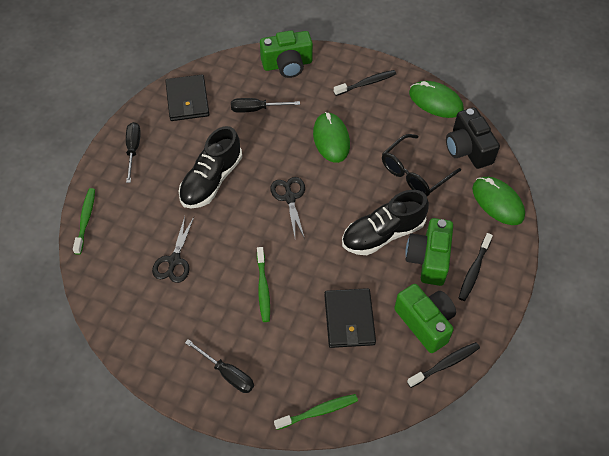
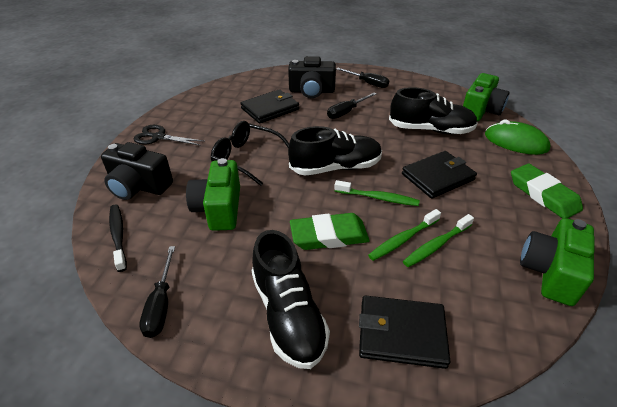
black camera: [446,107,500,169] = 1 -> [101,142,173,200] [288,56,336,98] = 2
black scissors: [152,216,194,283] [270,177,305,239] = 2 -> [133,125,204,146] = 1
black shoe: [179,126,242,208] [342,190,429,255] = 2 -> [251,230,330,369] [288,126,382,176] [389,87,478,134] = 3
black toothbrush: [334,70,396,96] [407,342,480,388] [459,233,493,301] = 3 -> [109,204,127,272] = 1
black wallet: [165,75,209,121] [324,288,376,348] = 2 -> [241,89,299,124] [359,295,450,369] [402,151,477,199] = 3
green eraser: none = 0 -> [290,213,370,250] [511,163,583,218] = 2
green mouse: [313,112,350,163] [409,81,464,118] [472,177,525,225] = 3 -> [485,120,551,155] = 1

